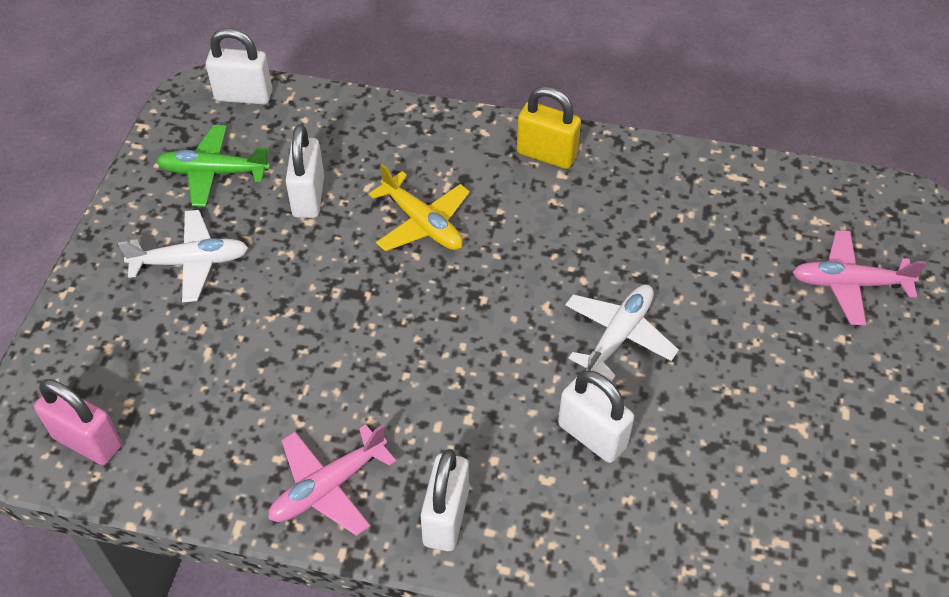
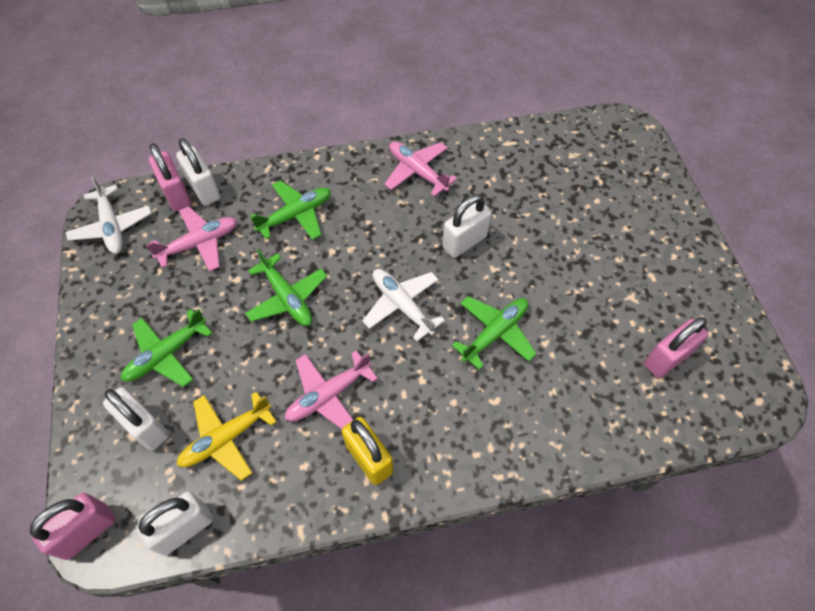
green plane: [156,125,271,207] = 1 -> [121,309,212,387] [245,249,327,326] [250,180,331,240] [452,296,536,370] = 4
pink padlock: [34,379,122,465] = 1 -> [30,493,116,560] [149,143,191,211] [644,317,708,378] = 3
pink plane: [268,424,396,536] [793,230,926,325] = 2 -> [146,206,237,272] [285,351,378,429] [384,141,457,197] = 3

